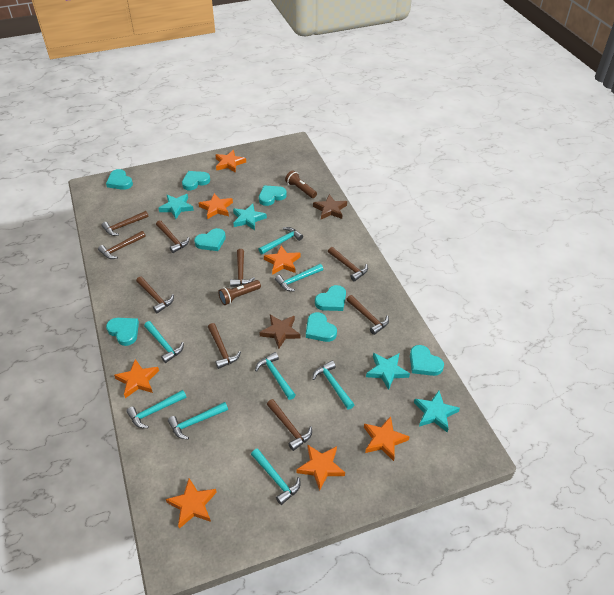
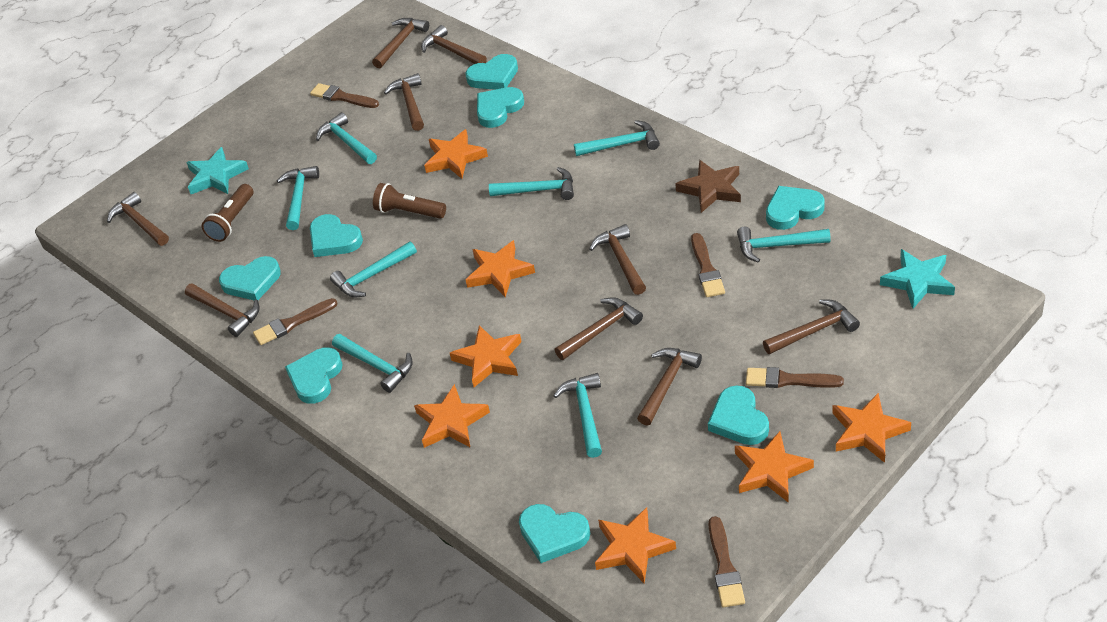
brown brush: none = 0 -> [253,298,338,345] [310,83,379,108] [691,233,725,297] [709,516,745,607] [746,367,844,388] = 5
brown star: [259,315,301,349] [313,194,347,219] = 2 -> [675,160,741,213] = 1
turquoise star: [158,194,194,219] [233,204,267,230] [366,353,410,390] [414,391,460,432] = 4 -> [186,147,249,194] [880,249,955,309] = 2

